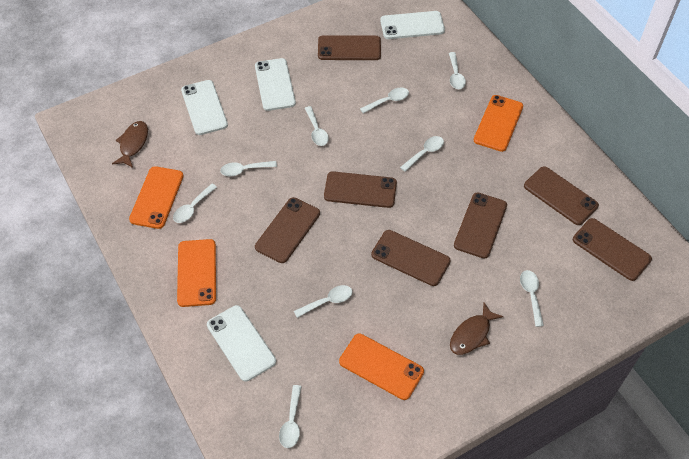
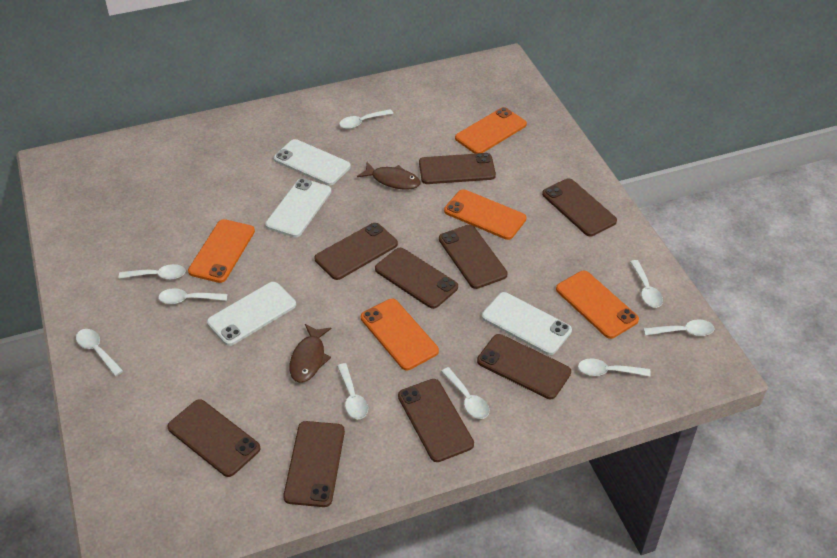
brown phone: [255,197,320,263] [318,35,381,60] [324,171,397,208] [371,230,451,286] [454,192,507,259] [524,166,599,225] [573,218,652,281] = 7 -> [167,399,261,477] [283,421,345,507] [314,223,398,280] [375,248,458,309] [398,379,474,462] [419,153,496,184] [439,225,508,289] [477,334,571,399] [542,178,617,236] = 9
orange phone: [129,166,183,229] [177,239,216,307] [339,334,424,400] [474,95,523,152] = 4 -> [188,219,255,283] [361,299,439,370] [444,189,527,240] [455,107,527,154] [556,271,639,339] = 5

